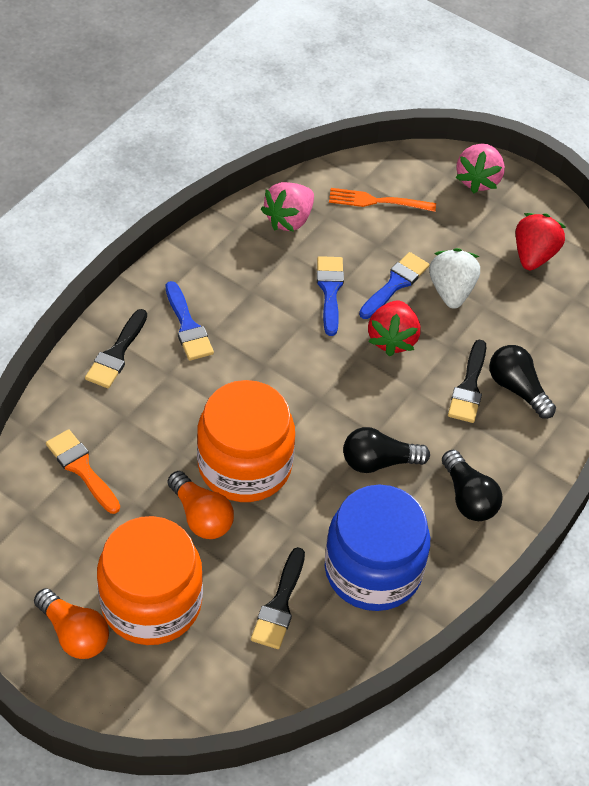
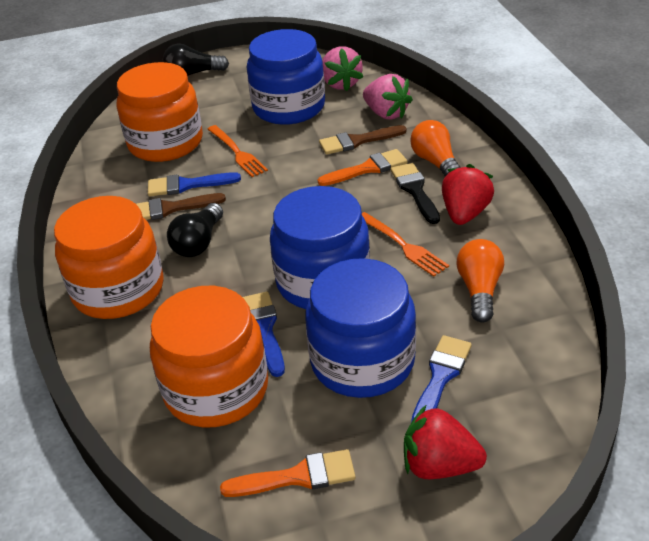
black brush: [85,309,147,388] [251,547,305,649] [448,339,486,423] = 3 -> [391,163,440,224] = 1
black light bulb: [343,427,430,473] [442,450,503,521] [489,345,556,419] = 3 -> [163,44,229,76] [167,203,223,257] = 2
blue jar: [325,485,430,611] = 1 -> [247,29,325,125] [270,186,370,309] [305,258,416,398] = 3
brown brush: none = 0 -> [136,193,226,220] [319,125,407,155] = 2
orange brush: [46,429,120,514] = 1 -> [220,449,356,497] [318,149,408,186] = 2
orange fork: [329,188,436,212] = 1 -> [207,125,268,177] [362,212,449,277] = 2
orange jar: [97,516,203,645] [197,380,295,502] = 2 -> [54,196,164,319] [117,62,203,162] [150,286,268,428] = 3
white strawberry: [429,248,480,309] = 1 -> none = 0

